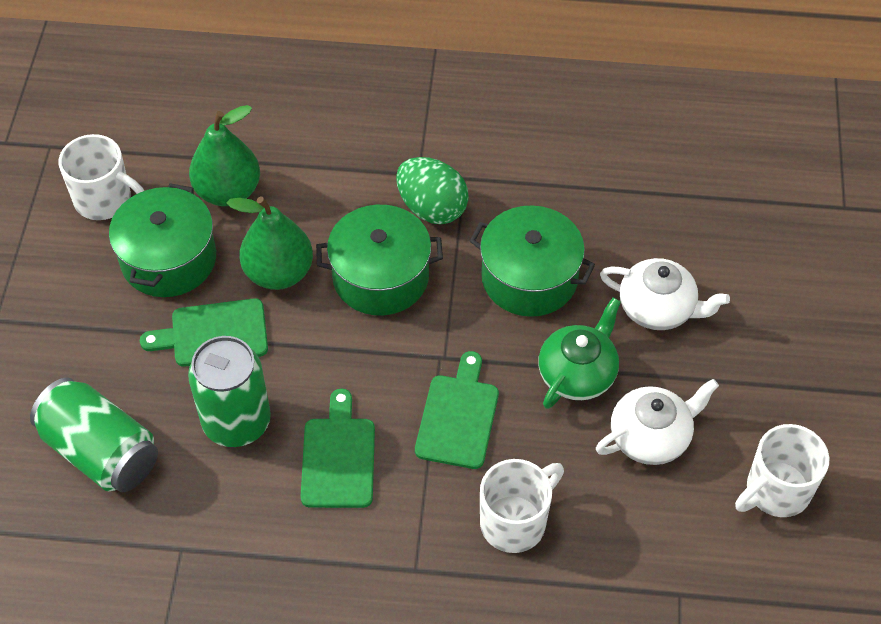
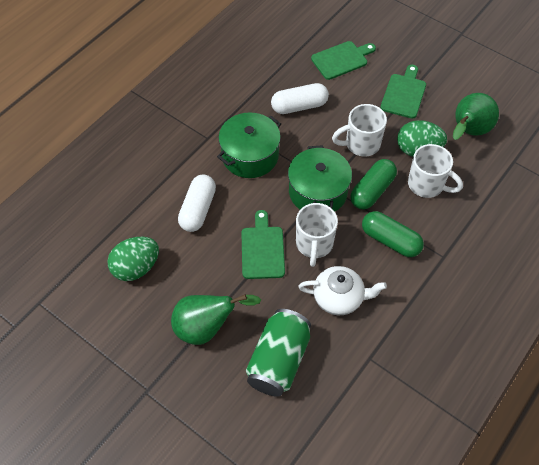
green can: [30,378,158,492] [188,336,271,447] = 2 -> [246,309,311,397] = 1
green capsule: none = 0 -> [350,159,397,209] [362,211,424,257] = 2
green egg: [396,157,469,224] = 1 -> [107,237,159,281] [397,120,447,156] = 2
green pot: [109,183,216,297] [316,205,443,316] [470,205,595,317] = 3 -> [217,112,281,178] [288,145,352,212] = 2
green teapot: [538,298,621,409] = 1 -> none = 0
white capsule: none = 0 -> [178,174,216,232] [271,83,329,114] = 2
white teapot: [596,379,719,465] [600,258,730,330] = 2 -> [298,266,387,315] = 1

